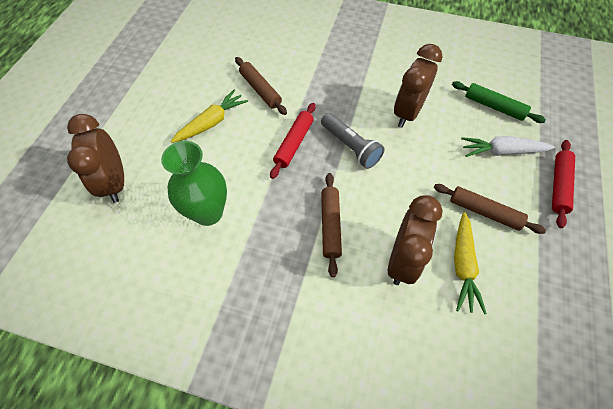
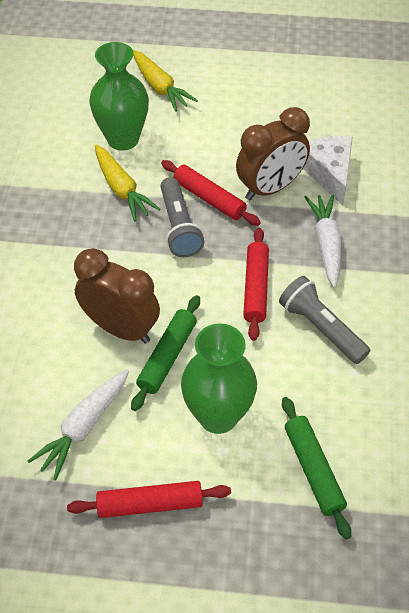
brown clock: [67,114,124,203] [388,195,443,285] [394,44,443,128] = 3 -> [74,248,160,344] [236,107,310,200] = 2
brown rolling pin: [235,57,287,115] [321,173,342,277] [434,184,546,234] = 3 -> none = 0
green rolling pin: [452,81,546,123] = 1 -> [131,295,200,411] [282,397,351,540] = 2
green vase: [161,141,227,226] = 1 -> [89,42,149,151] [181,323,257,434] = 2
grey flashlight: [321,113,385,169] = 1 -> [160,177,204,257] [279,276,370,364] = 2
red rolling pin: [270,103,316,179] [552,140,575,228] = 2 -> [67,481,231,518] [161,160,261,226] [243,228,269,341] = 3
white carrot: [461,136,555,157] = 1 -> [28,369,129,480] [305,194,342,288] = 2
white cheese: none = 0 -> [303,136,353,205] = 1

